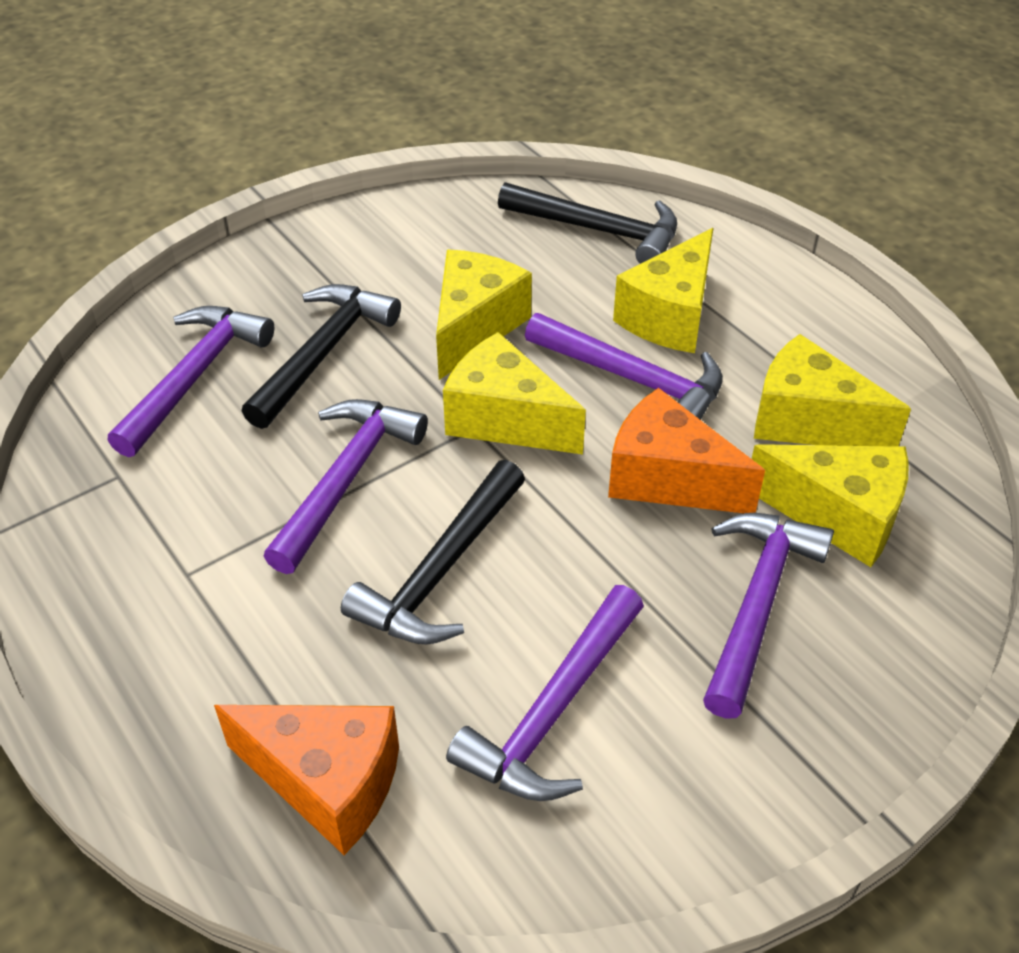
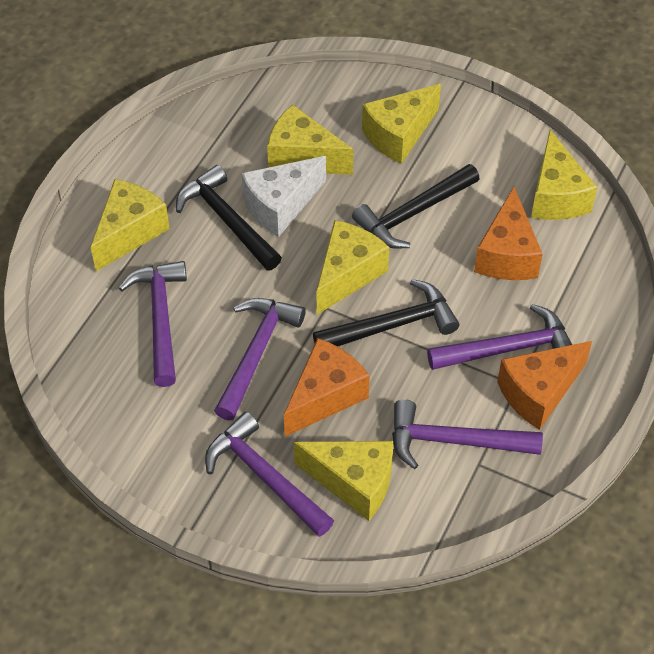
orange cheese: [214,705,399,855] [608,388,765,513] = 2 -> [284,338,370,436] [474,187,543,280] [497,341,592,430] = 3
white cheese: none = 0 -> [242,156,326,237] = 1
yellow cheese: [436,250,532,380] [443,332,586,454] [613,228,713,353] [752,444,909,567] [754,334,911,446] = 5 -> [91,179,170,271] [267,105,354,175] [294,441,393,521] [317,220,389,315] [362,84,441,164] [531,130,598,220] = 6

